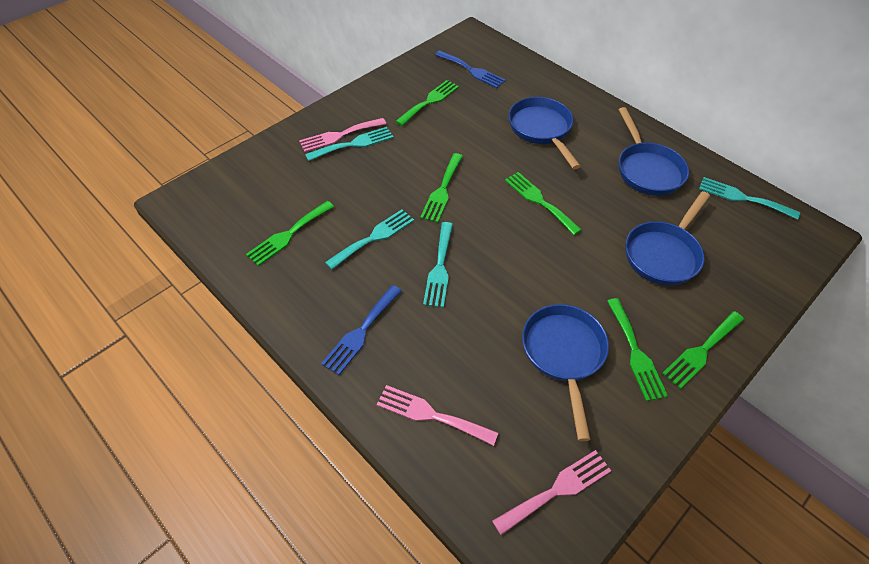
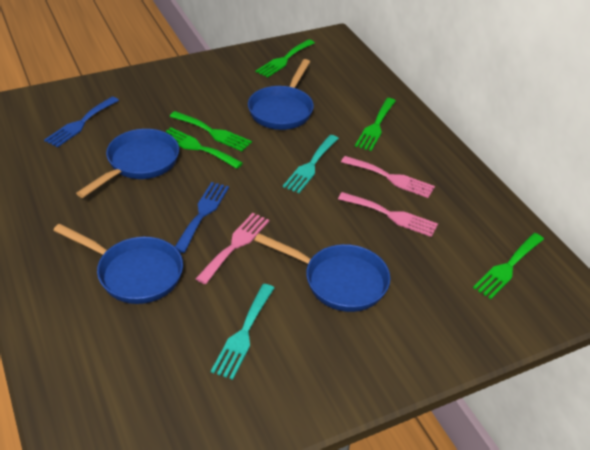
green fork: [246,201,334,266] [395,80,459,126] [420,153,463,223] [505,172,582,235] [607,298,668,401] [662,311,744,389] = 6 -> [166,127,243,169] [170,111,252,151] [256,39,315,78] [355,98,396,151] [473,233,544,299] = 5
turquoise fork: [305,127,394,161] [325,209,414,270] [423,222,453,308] [699,177,800,220] = 4 -> [211,284,274,380] [283,135,339,193] = 2

